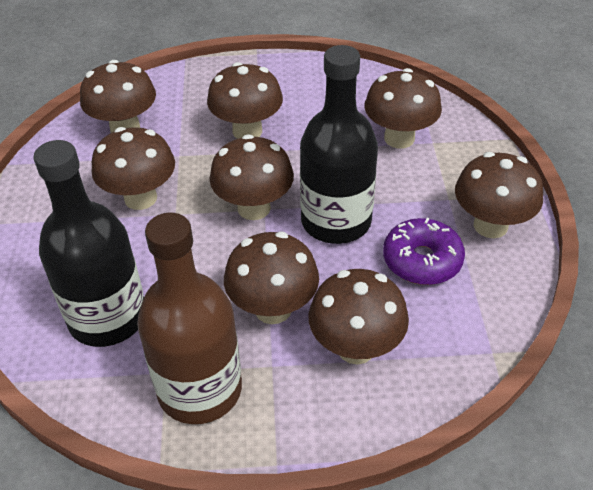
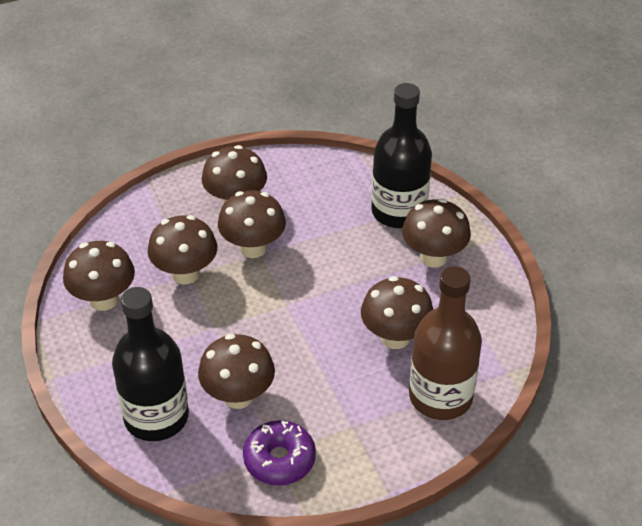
brown mushroom: [80,60,156,133] [92,127,175,210] [207,62,283,139] [209,134,294,220] [224,232,319,324] [309,269,409,364] [365,68,442,148] [455,152,543,238] = 8 -> [63,241,135,311] [148,215,217,284] [198,334,275,409] [202,145,267,204] [218,190,286,258] [361,276,433,349] [402,198,471,267] = 7

